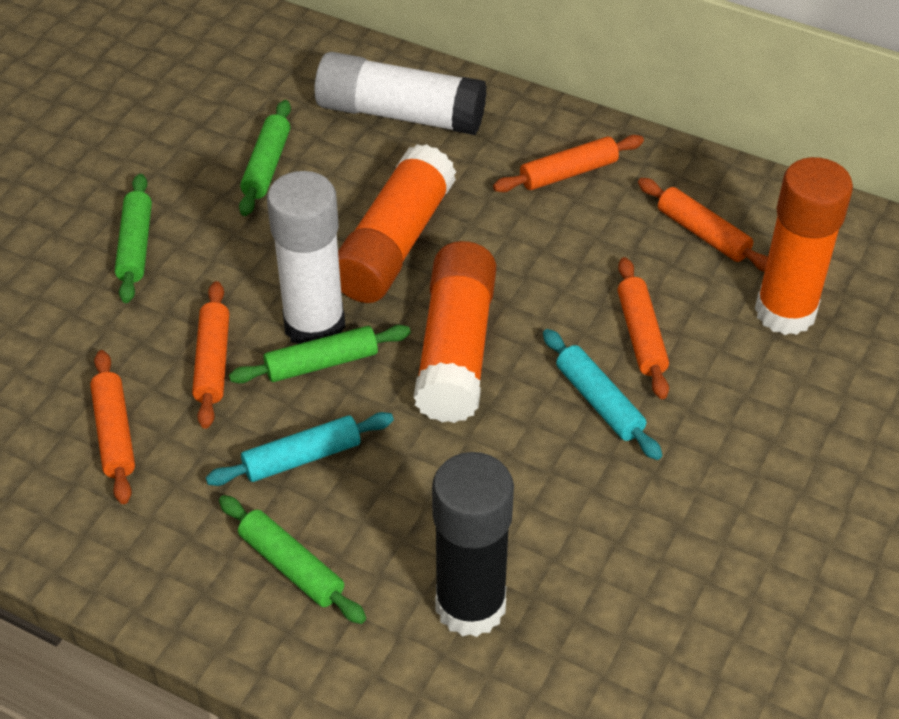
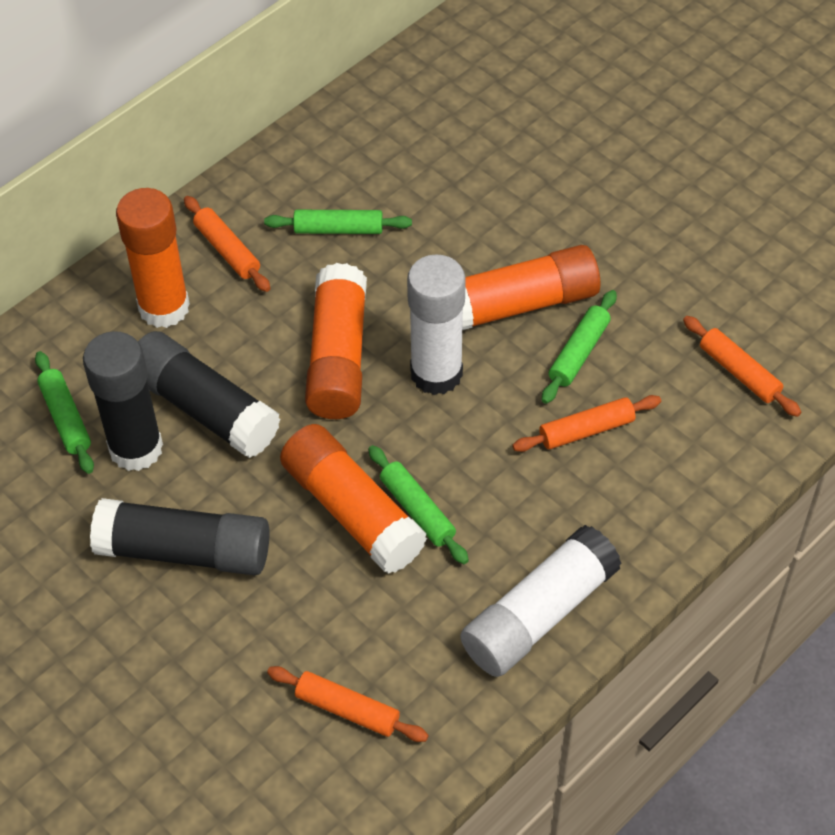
black glue stick: [432,452,514,637] = 1 -> [83,331,163,471] [90,498,270,575] [138,331,281,458] = 3
orange glue stick: [338,144,456,303] [414,241,496,423] [755,157,853,335] = 3 -> [116,188,190,328] [280,424,427,574] [305,263,367,419] [462,245,600,330] = 4
orange rolling pin: [90,350,135,504] [192,281,229,429] [493,135,644,193] [617,257,669,399] [638,178,768,272] = 5 -> [184,196,271,292] [267,666,429,742] [512,395,661,452] [683,316,801,417] = 4
turquoise rolling pin: [206,412,394,486] [543,329,662,460] = 2 -> none = 0

